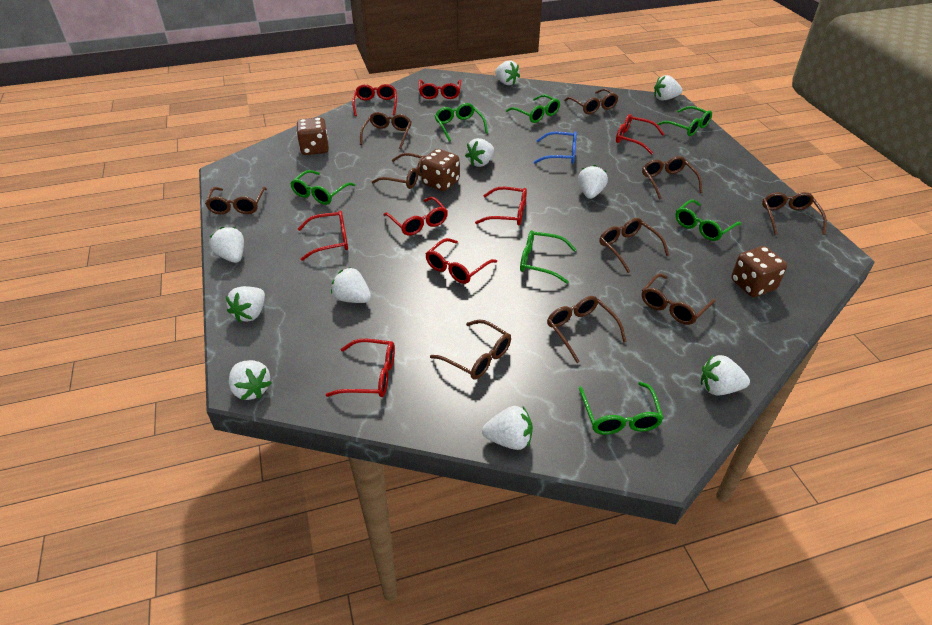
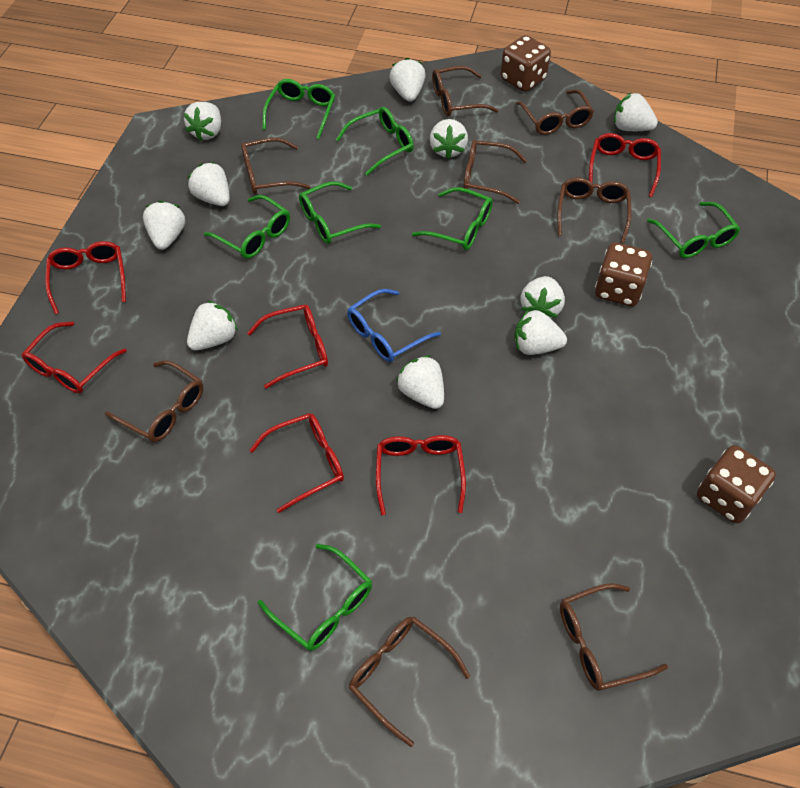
brown glasses: [205,187,267,214] [360,112,411,149] [372,153,426,189] [430,319,511,380] [547,296,627,363] [564,88,619,114] [599,218,669,273] [642,156,702,200] [642,274,716,325] [762,192,827,235] = 10 -> [105,360,203,442] [241,138,310,194] [349,616,470,747] [432,66,499,117] [463,140,527,204] [516,90,594,135] [557,178,632,243] [560,583,668,691] = 8
red glasses: [298,211,348,261] [326,339,395,397] [352,84,397,116] [383,197,448,236] [419,79,461,99] [425,238,497,284] [475,187,527,225] [616,114,664,155] = 8 -> [21,321,127,394] [45,241,126,314] [247,304,328,388] [249,413,344,513] [376,435,466,515] [589,133,661,197] = 6

